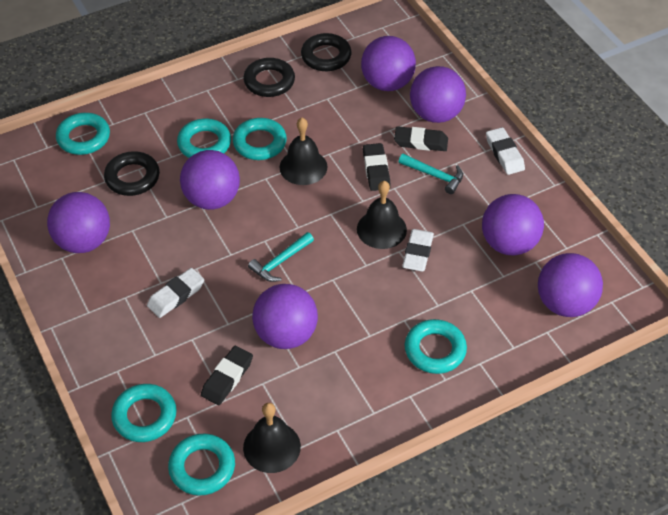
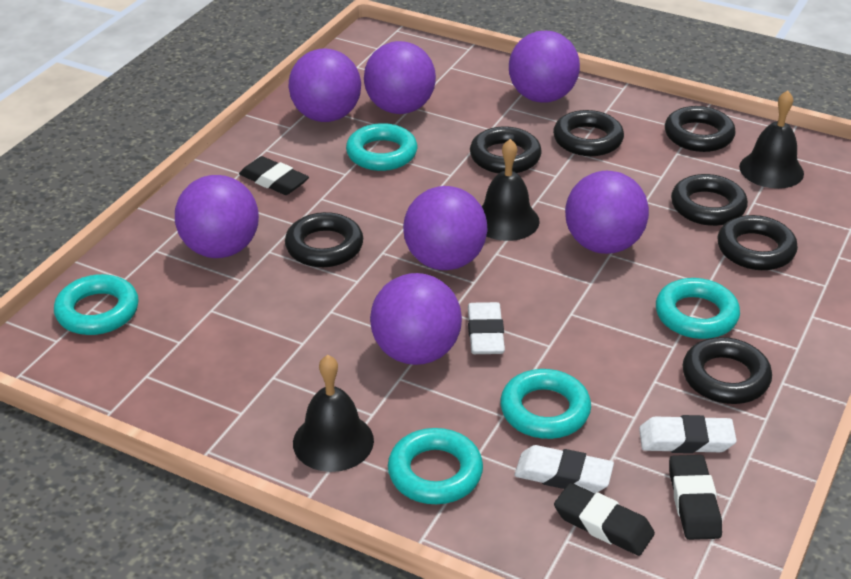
black ring: [104,151,160,196] [243,58,295,97] [301,33,352,71] = 3 -> [285,212,363,267] [470,126,542,174] [553,110,624,156] [665,106,736,152] [671,174,748,226] [683,337,772,404] [718,215,798,270] = 7
turquoise hammer: [248,232,314,282] [399,154,463,194] = 2 -> none = 0
turquoise ring: [56,113,110,155] [111,384,177,442] [168,434,235,496] [177,119,231,158] [233,118,287,160] [405,319,467,374] = 6 -> [54,274,139,335] [346,123,417,171] [388,428,483,504] [500,369,591,439] [656,278,740,339] = 5

